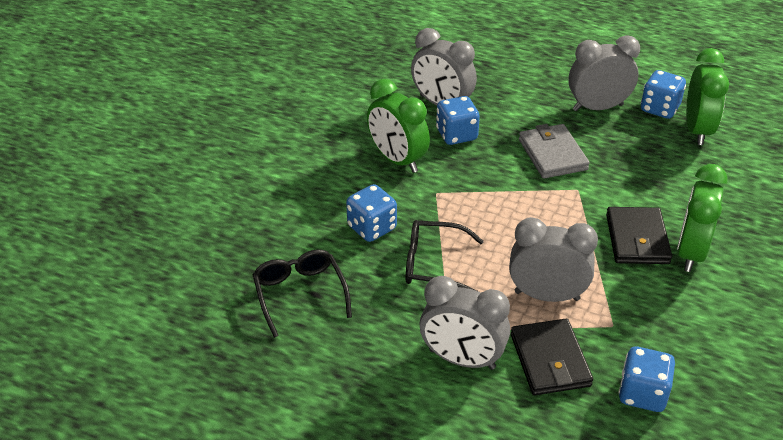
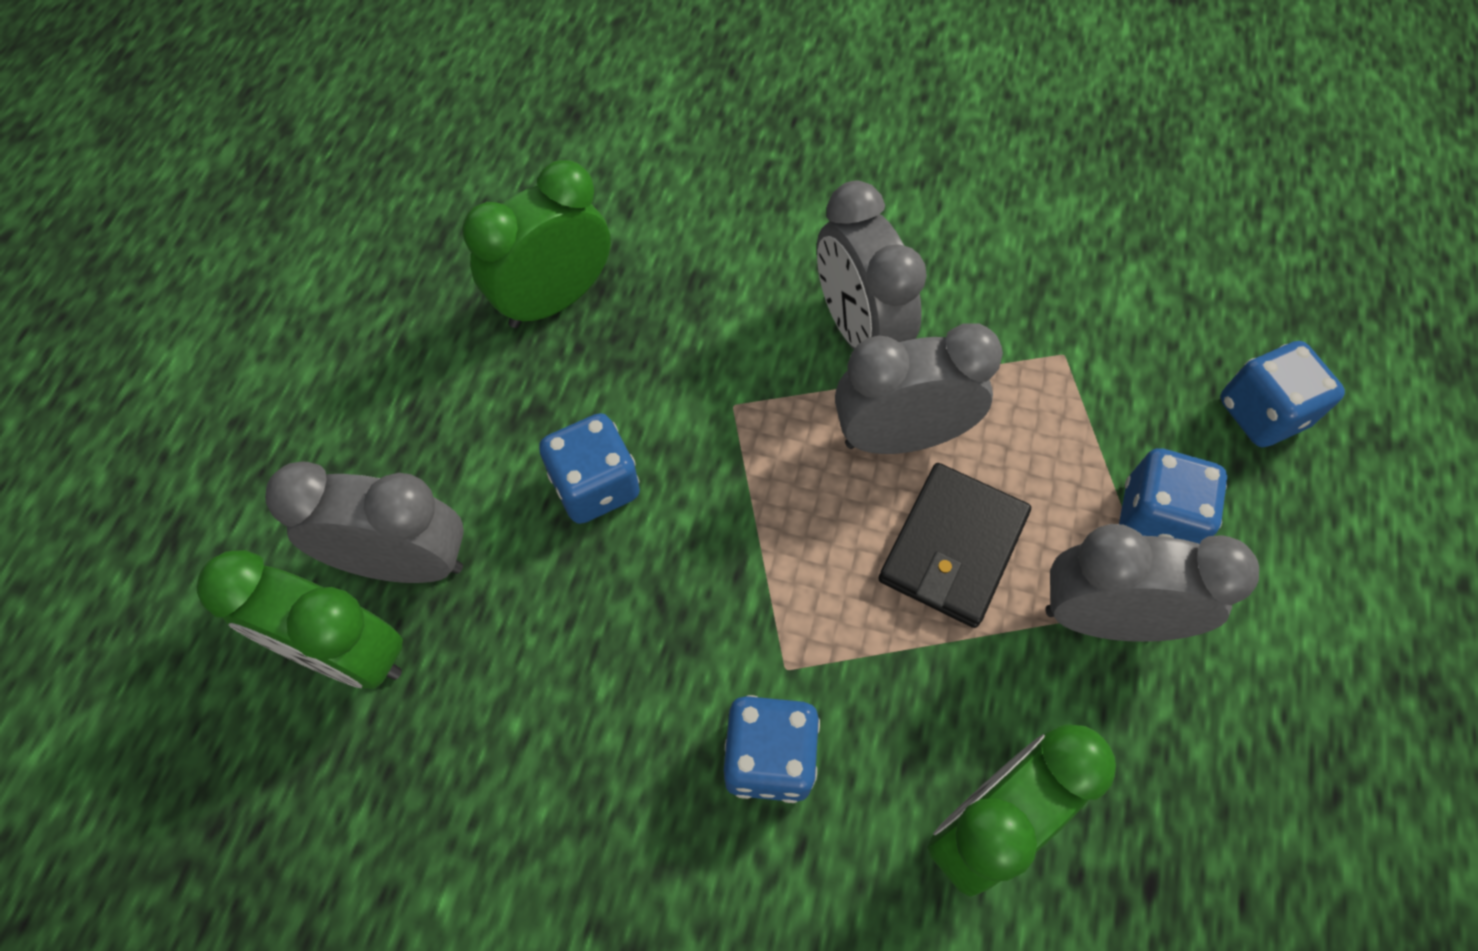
black glasses: [253,249,352,338] [406,220,484,292] = 2 -> none = 0
black wallet: [511,319,593,395] [606,207,672,264] = 2 -> [879,463,1031,628] = 1
grey wallet: [519,124,590,178] = 1 -> none = 0

